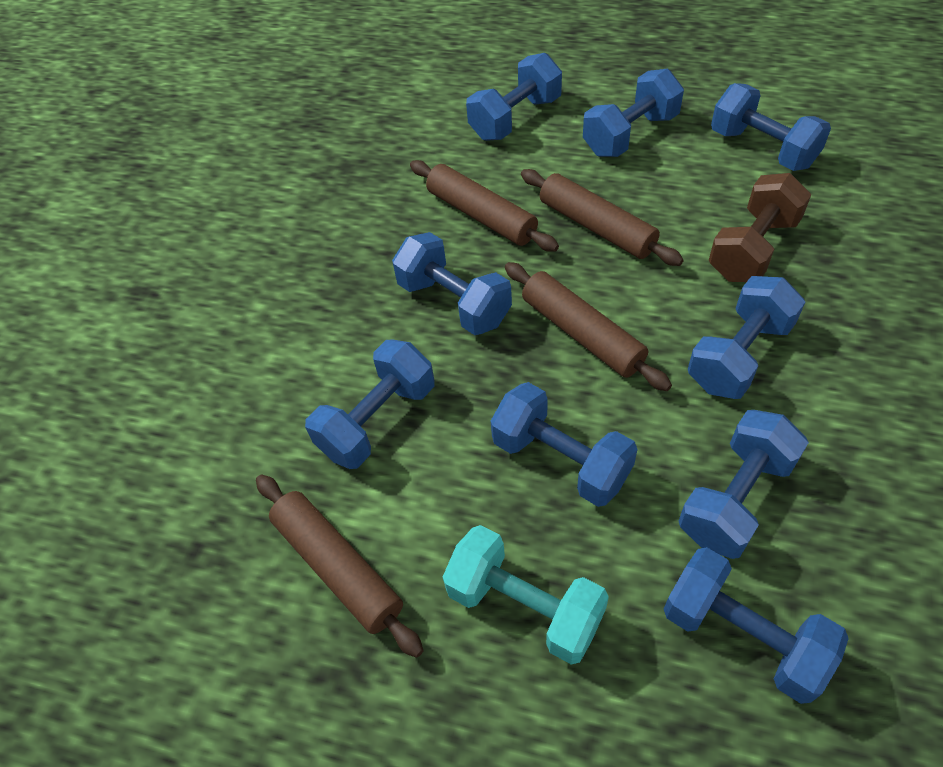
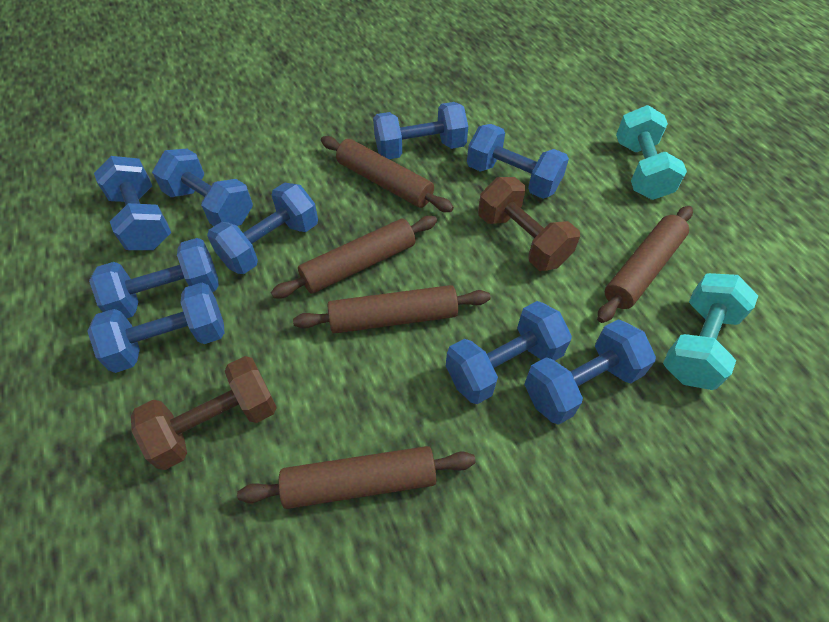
brown dumbbell: [709,173,812,282] = 1 -> [131,356,277,470] [478,177,580,271] = 2
brown rolling pin: [256,474,424,658] [410,160,559,252] [505,262,672,391] [521,169,684,266] = 4 -> [237,446,476,509] [271,216,437,299] [293,285,491,334] [321,136,454,212] [597,206,693,323] = 5
turquoise dumbbell: [443,525,609,665] = 1 -> [616,105,687,200] [663,273,758,390] = 2

